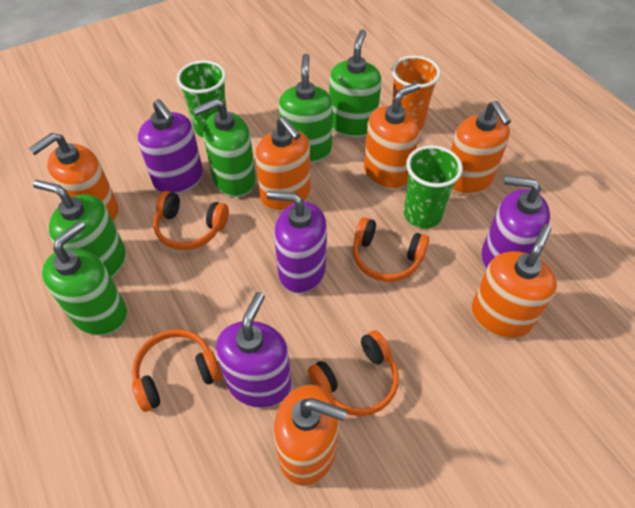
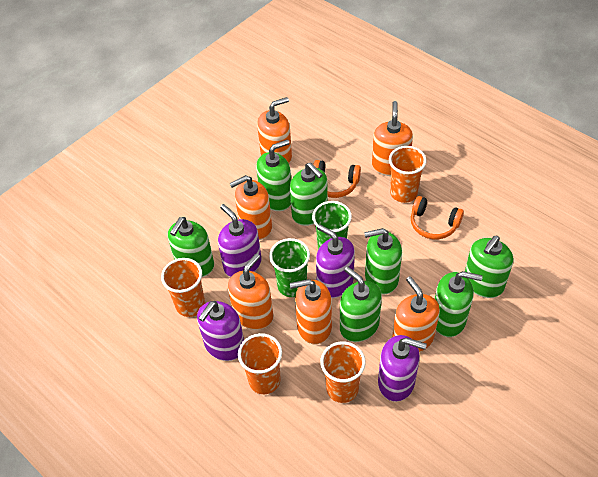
green soap dispenser: [33,180,126,278] [42,221,127,335] [193,98,256,197] [278,54,333,163] [329,30,382,138] = 5 -> [168,217,214,277] [256,139,291,211] [290,162,328,226] [340,266,382,342] [364,228,402,294] [435,271,483,337] [465,236,513,298] = 7
orange cup: [392,55,441,131] = 1 -> [161,258,205,317] [238,333,282,394] [320,341,366,403] [389,146,427,203] = 4
orange headphones: [132,329,222,412] [153,191,229,250] [308,330,399,416] [353,217,429,282] = 4 -> [313,160,361,198] [411,196,464,239] = 2

